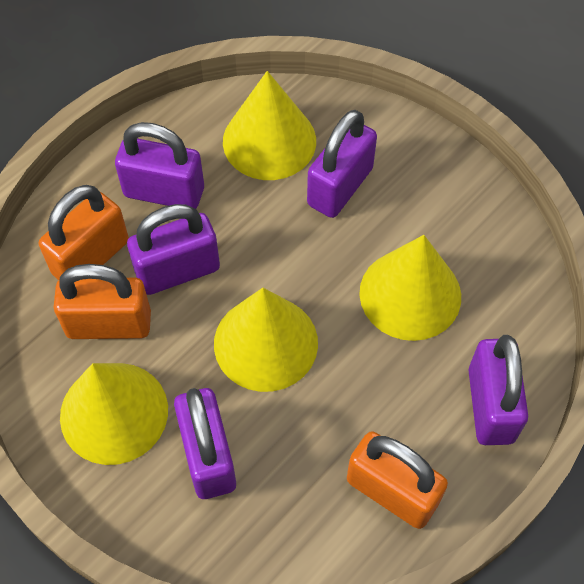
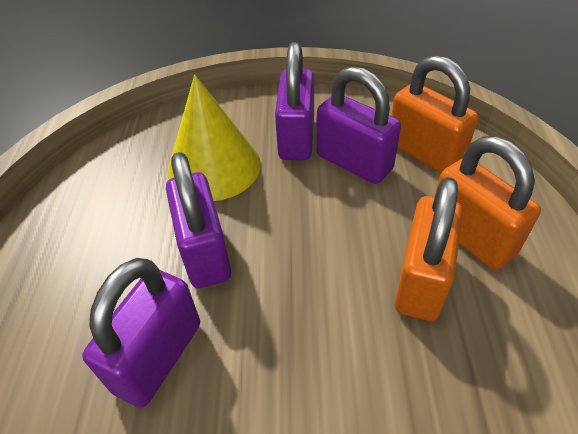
purple padlock: [115,122,204,209] [127,204,220,295] [174,388,236,499] [307,110,377,218] [468,335,528,445] = 5 -> [82,258,200,408] [166,152,231,288] [275,42,314,160] [316,66,401,184] = 4
yellow cone: [60,363,168,465] [214,288,318,392] [223,71,316,180] [359,235,461,341] = 4 -> [168,75,261,201] = 1

